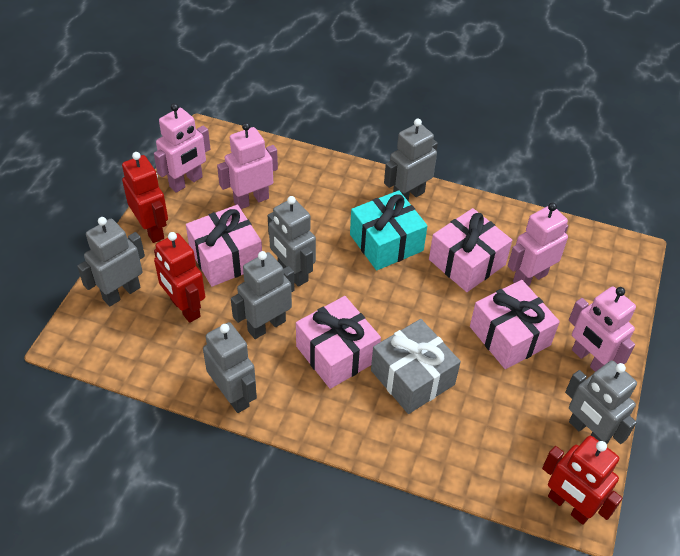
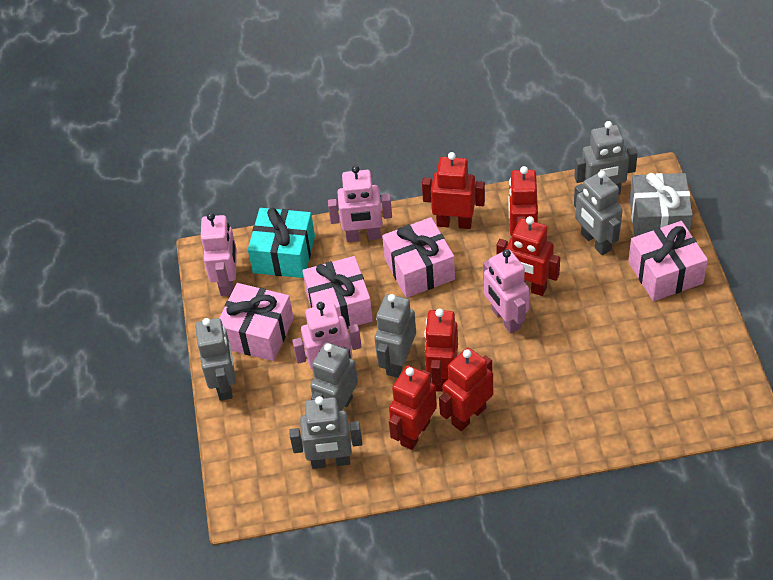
red robot: [122,152,168,243] [154,232,205,323] [542,436,623,525] = 3 -> [389,366,437,450] [422,152,485,229] [424,309,458,392] [439,348,493,431] [497,216,560,296] [508,166,538,236] = 6

